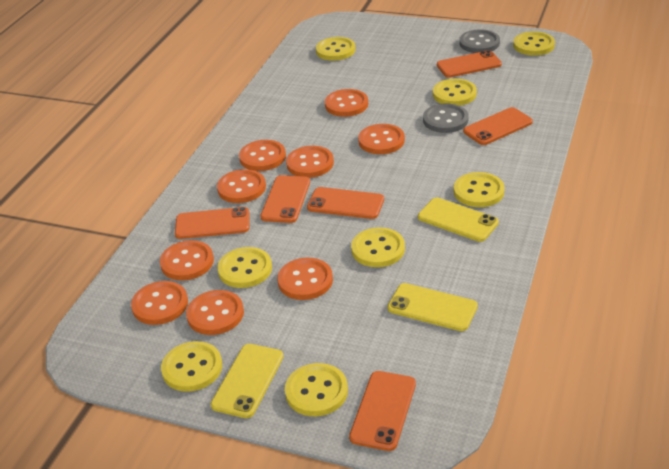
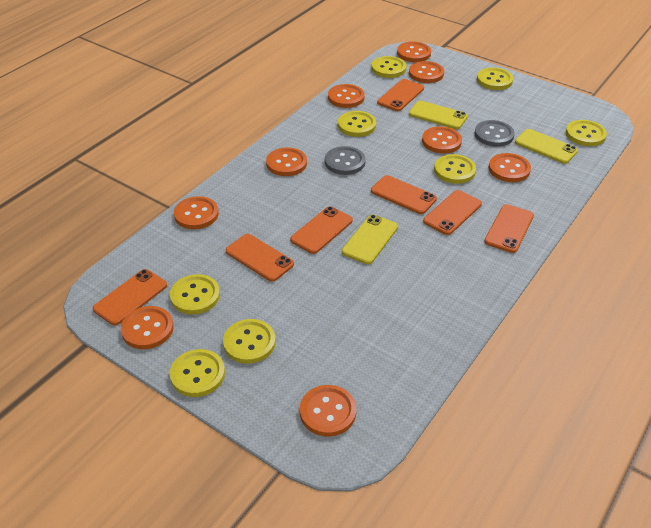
orange phone: [175,207,249,239] [261,175,310,223] [307,187,384,219] [349,371,416,451] [437,50,502,78] [463,107,533,145] = 6 -> [93,269,167,325] [226,234,294,282] [290,206,353,254] [371,175,437,214] [377,79,424,111] [423,190,482,235] [484,204,534,253] = 7

